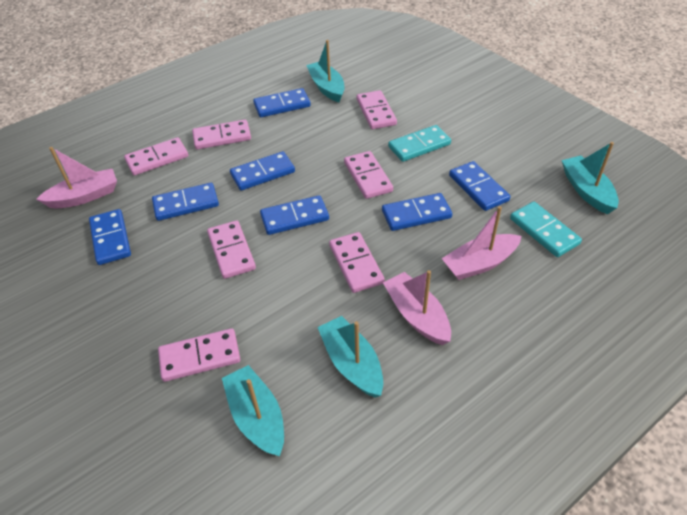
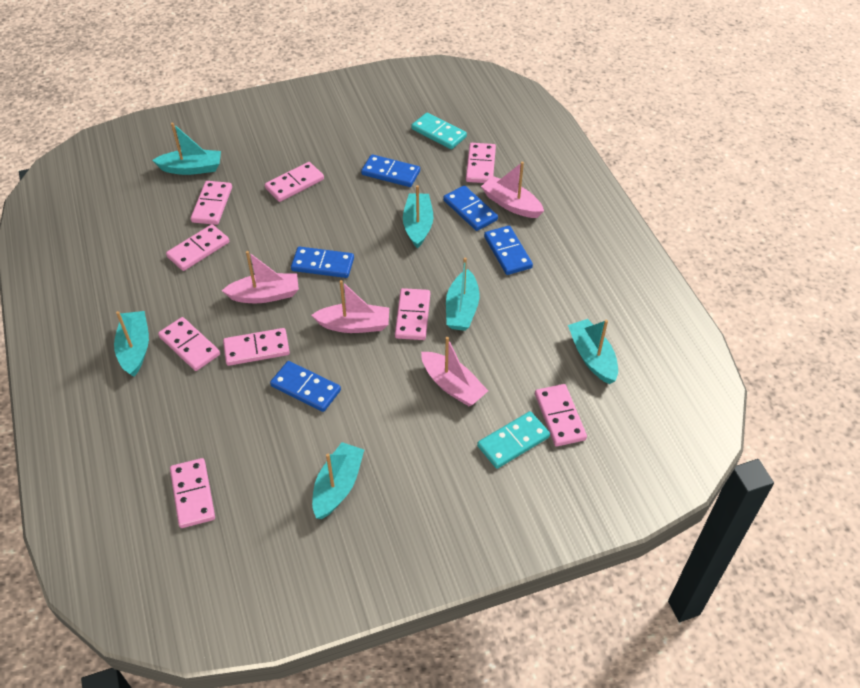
blue domino: [89,209,131,265] [152,183,219,221] [230,151,295,190] [253,88,311,117] [260,195,329,235] [382,193,452,231] [449,161,510,211] = 7 -> [270,361,341,412] [291,247,354,278] [361,154,420,187] [443,185,498,231] [484,226,533,275] = 5
pink boat: [36,147,117,208] [383,270,451,345] [441,206,521,280] = 3 -> [222,251,299,303] [311,280,389,333] [421,337,488,406] [481,162,544,218] = 4
pink domino: [124,137,188,175] [158,328,240,382] [192,119,251,149] [207,220,256,279] [329,232,385,293] [344,151,393,199] [357,90,397,129] = 7 -> [158,317,220,371] [166,224,229,271] [170,458,215,528] [191,181,232,225] [223,328,290,366] [265,162,324,202] [395,288,430,340] [466,143,496,183] [535,384,587,446] = 9
turquoise boat: [222,365,284,456] [306,40,345,102] [318,316,383,398] [562,142,619,214] = 4 -> [114,311,149,377] [152,123,221,175] [312,442,364,519] [403,185,433,249] [446,257,479,331] [568,319,618,384] = 6

